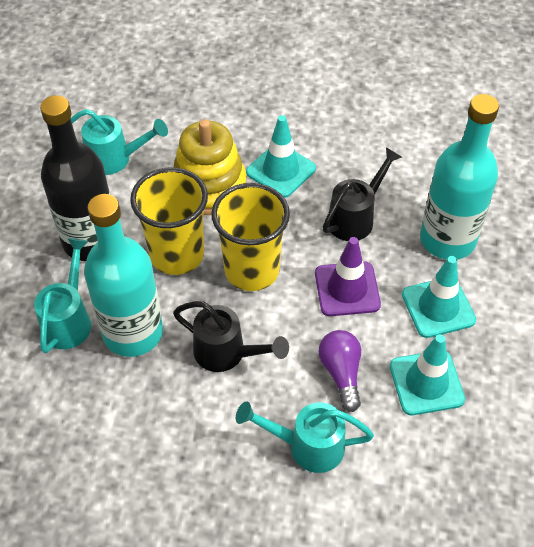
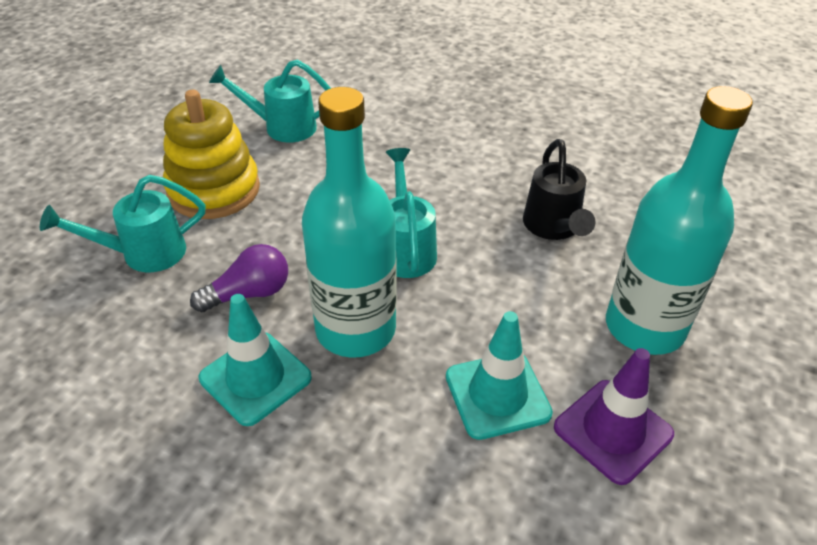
black bottle: [40,95,110,261] = 1 -> none = 0
black watering can: [173,301,289,372] [322,147,402,241] = 2 -> [523,139,596,240] = 1
turquoise traffic cone: [246,115,316,198] [390,334,465,415] [402,256,476,338] = 3 -> [199,294,312,426] [446,311,553,440] = 2
yellow cup: [130,167,208,275] [211,183,290,291] = 2 -> none = 0

